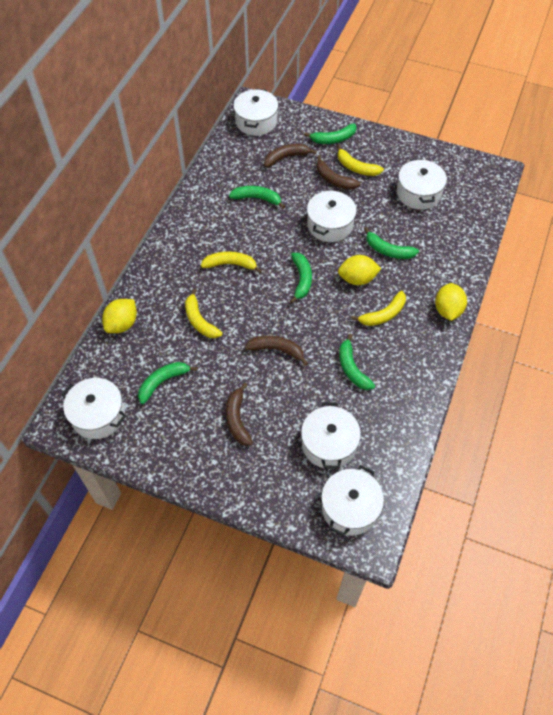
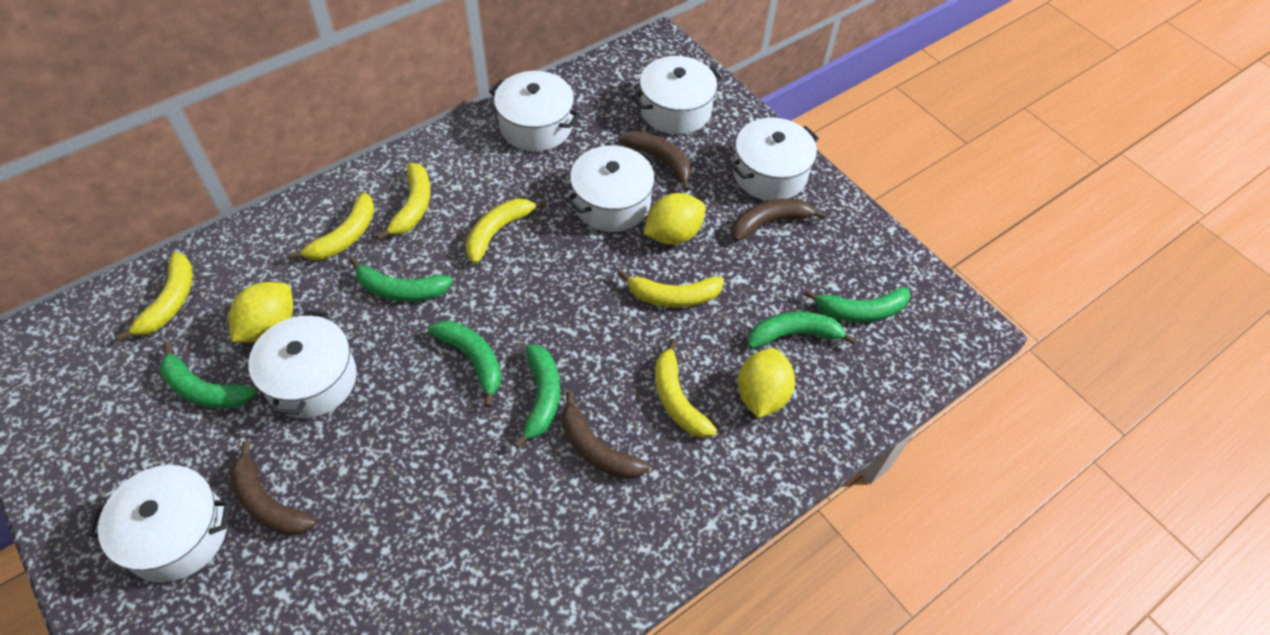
yellow banana: [185,288,222,338] [201,251,262,273] [337,145,384,176] [351,291,406,326] = 4 -> [116,252,193,341] [289,192,374,260] [376,163,430,240] [466,198,547,264] [618,270,724,307] [655,339,717,438] = 6

